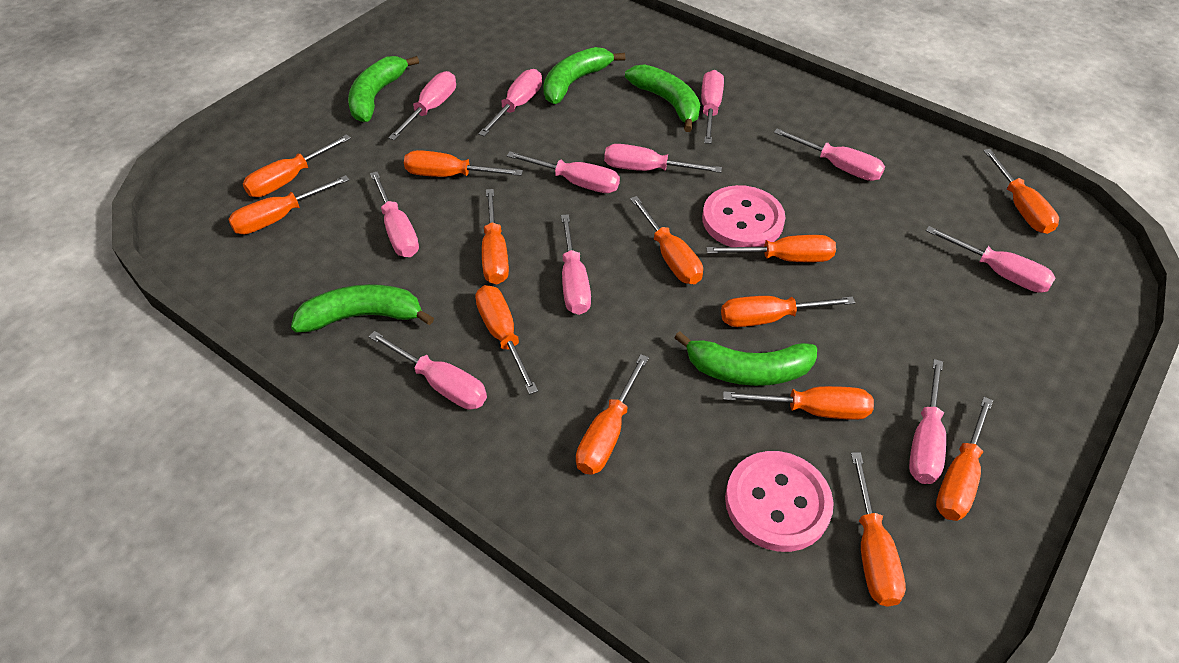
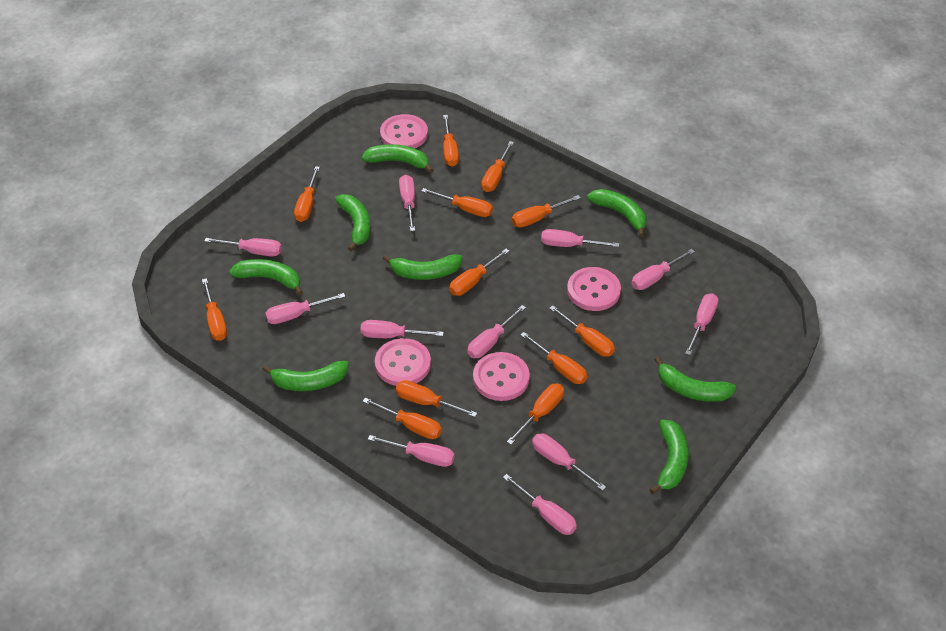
green banana: [291,284,434,333] [348,56,419,122] [543,47,625,104] [625,64,700,132] [674,331,817,386] = 5 -> [229,259,303,296] [262,361,349,391] [335,194,371,251] [362,144,433,173] [382,254,462,280] [587,189,646,237] [650,419,689,494] [654,356,736,402] = 8
orange screwdriver: [228,175,349,234] [243,134,351,197] [404,150,523,177] [475,285,538,394] [482,189,509,284] [576,354,649,475] [630,196,703,284] [706,235,836,262] [721,296,855,327] [723,386,874,420] [851,452,906,607] [936,397,993,521] [983,149,1059,234] = 13 -> [202,278,227,341] [294,166,320,222] [362,397,442,439] [396,380,477,417] [421,188,493,217] [443,115,459,167] [449,249,509,296] [481,141,514,192] [507,383,564,445] [512,195,581,227] [520,332,587,384] [549,305,615,357] = 12
pink button: [702,185,786,247] [725,451,834,552] = 2 -> [375,338,431,386] [380,114,428,148] [473,352,530,401] [567,267,621,311] = 4

